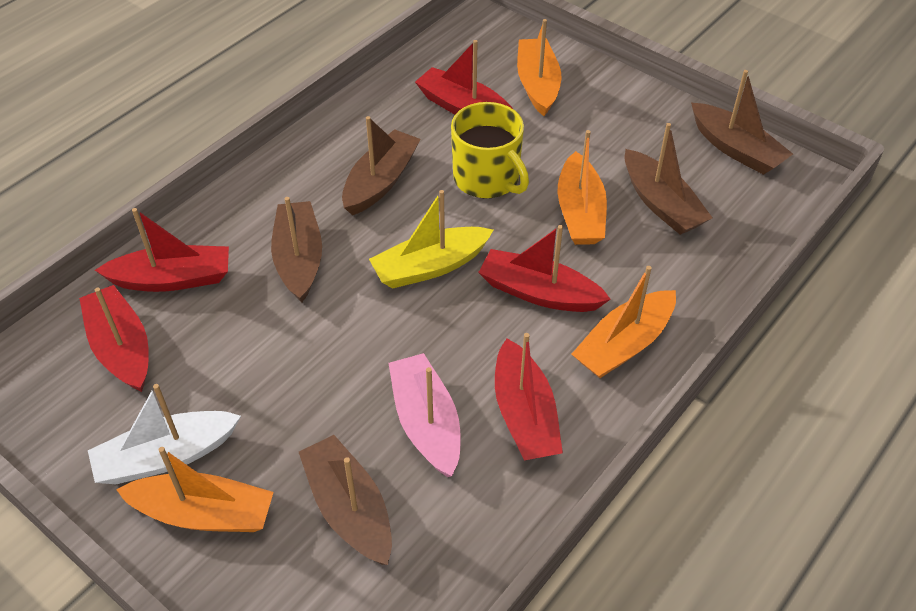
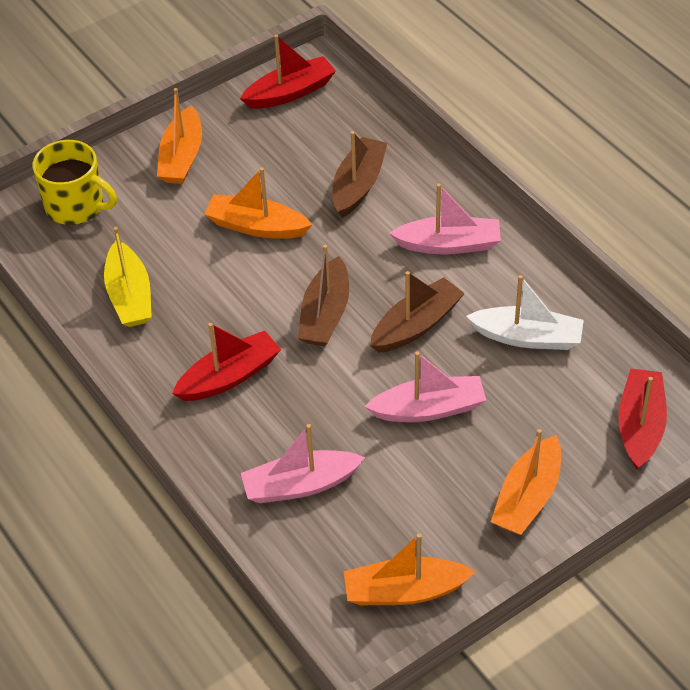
brown boat: [271,197,322,302] [299,435,392,565] [342,116,421,215] [625,123,712,235] [691,70,793,175] = 5 -> [298,245,349,346] [332,131,387,218] [370,271,465,353] = 3
pink boat: [388,353,460,477] = 1 -> [241,424,365,503] [365,351,486,422] [389,184,501,255] = 3
red boat: [79,285,149,392] [95,208,229,292] [415,40,513,114] [478,225,611,312] [495,333,563,461] = 5 -> [172,323,281,401] [240,35,336,109] [618,369,667,470] = 3

